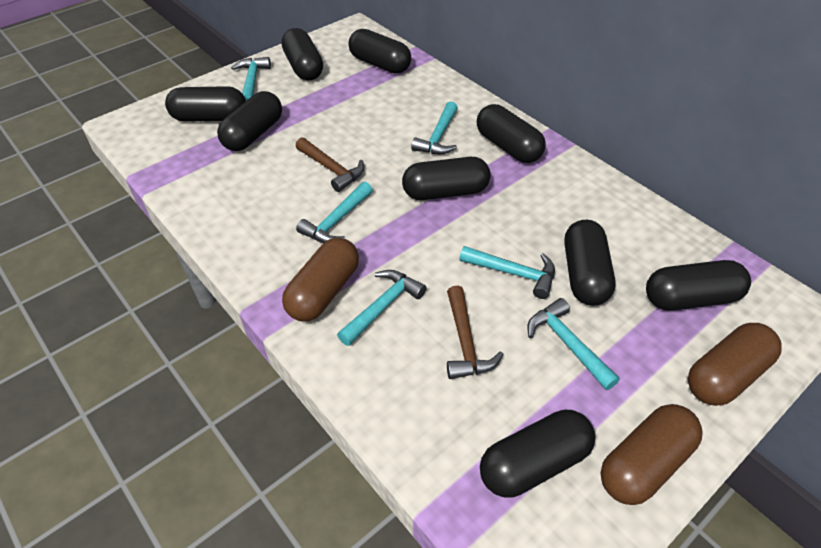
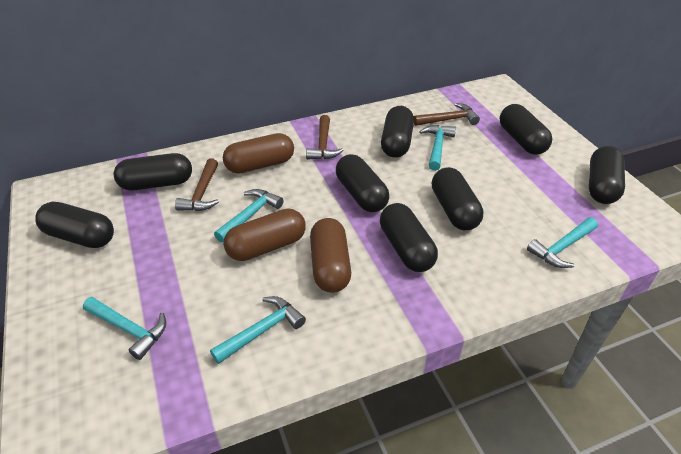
black capsule: [165,86,246,122] [217,91,282,151] [282,28,323,80] [349,29,411,73] [402,157,491,200] [477,104,546,163] [480,410,595,498] [564,220,616,306] [646,260,751,311] = 9 -> [35,202,114,248] [114,153,192,191] [336,154,389,212] [380,203,438,272] [381,106,414,158] [432,167,484,230] [500,104,552,155] [589,146,625,204] = 8
brown hammer: [295,137,364,192] [447,286,504,379] = 2 -> [175,158,219,211] [306,115,344,160] [414,103,480,126] = 3
turquoise hammer: [231,57,271,101] [296,182,373,243] [337,270,427,346] [411,101,458,154] [459,246,555,299] [527,298,620,390] = 6 -> [83,297,166,360] [210,296,306,364] [214,189,284,242] [419,125,456,171] [527,217,598,268] = 5

